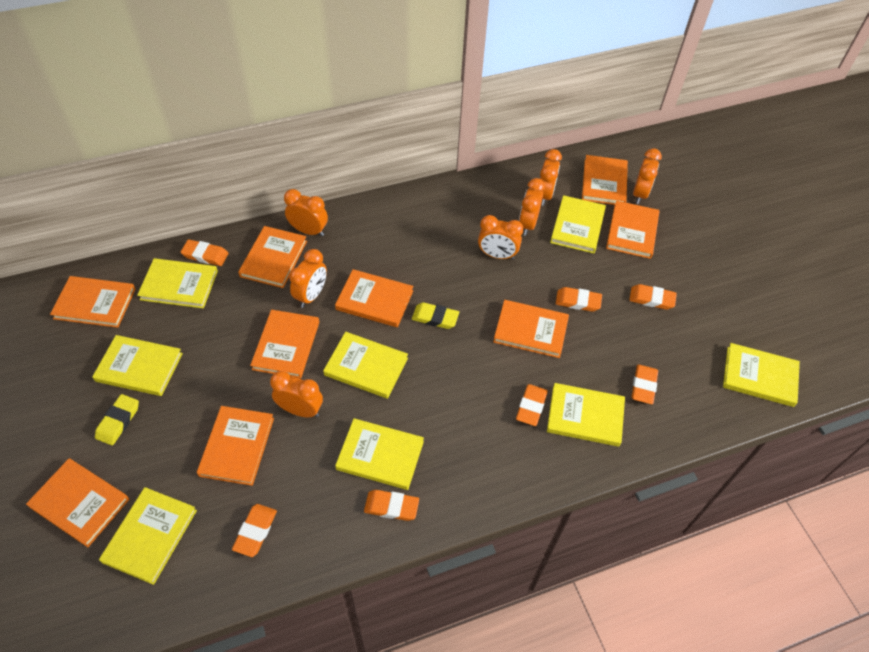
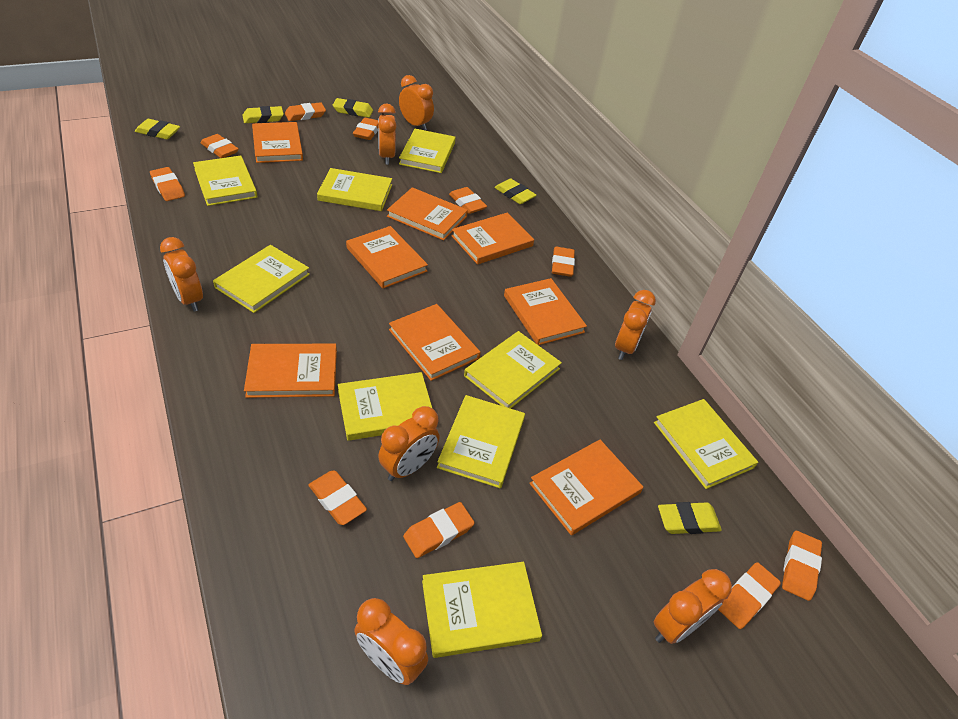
orange book: [26,458,130,547] [50,276,135,328] [197,406,274,486] [238,226,307,288] [250,310,319,379] [335,269,413,327] [493,300,569,358] [582,155,628,205] [606,201,660,259] = 9 -> [244,344,337,398] [252,122,303,163] [346,226,428,288] [387,187,468,241] [389,304,481,381] [451,213,534,264] [504,278,587,345] [529,440,643,535] = 8
orange eraser: [181,240,229,266] [232,504,277,557] [364,490,419,521] [516,384,548,426] [556,287,602,312] [629,284,677,310] [631,364,658,404] = 7 -> [150,167,185,201] [201,134,239,158] [285,102,326,121] [308,471,367,525] [353,118,378,140] [403,502,475,558] [449,187,487,214] [552,247,575,277] [718,562,781,629] [782,531,822,601] = 10
yellow book: [92,335,183,396] [99,487,197,585] [137,258,218,308] [323,332,408,399] [335,418,424,490] [547,383,625,447] [550,195,606,253] [723,343,800,407] = 8 -> [193,156,257,206] [213,245,310,313] [317,168,392,211] [338,372,432,441] [399,129,455,173] [422,562,542,658] [437,395,525,488] [464,331,562,409] [654,399,758,489] = 9
yellow eraser: [95,394,139,445] [412,302,459,329] = 2 -> [135,119,180,139] [242,106,284,123] [333,98,373,118] [494,179,536,204] [658,502,722,534] = 5

